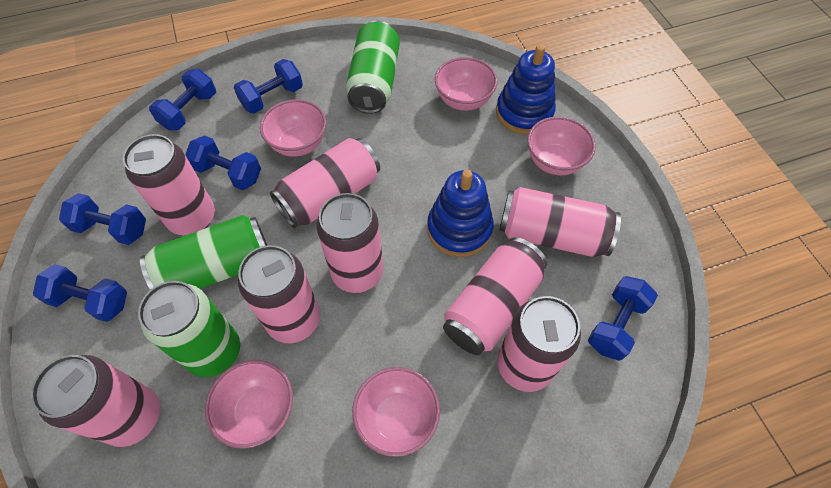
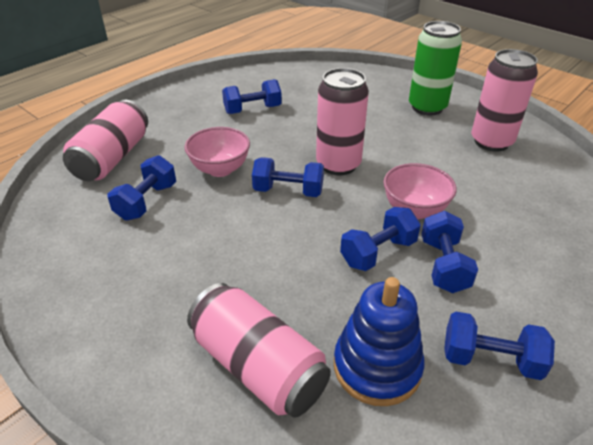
blue stacking toy: [427,170,494,257] [496,44,556,135] = 2 -> [334,277,424,406] = 1
green can: [138,281,240,377] [140,215,267,290] [346,20,400,114] = 3 -> [409,21,462,115] = 1
pink bowl: [205,360,293,449] [260,99,326,157] [352,367,440,457] [435,57,497,111] [528,117,596,175] = 5 -> [184,127,250,177] [383,163,457,220] = 2
pink can: [31,355,160,447] [123,134,215,235] [238,245,320,343] [270,138,380,228] [316,193,384,293] [443,237,547,355] [497,296,581,392] [500,187,621,257] = 8 -> [63,100,148,181] [187,283,331,418] [316,68,369,175] [471,49,538,152] = 4

